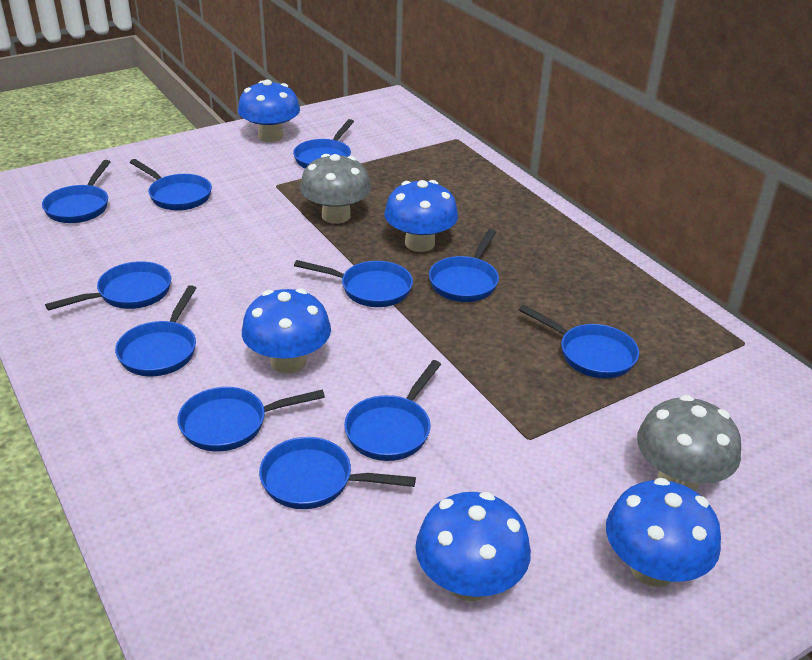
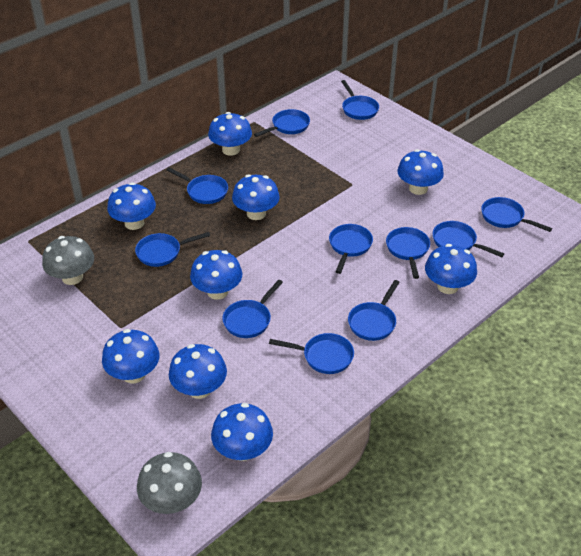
blue mushroom: [238,80,300,142] [242,288,331,374] [384,180,458,252] [415,492,531,601] [606,478,721,587] = 5 -> [102,329,159,383] [107,182,156,230] [169,344,227,399] [190,250,242,300] [208,112,252,156] [211,403,273,461] [232,174,280,220] [397,149,444,195] [425,244,477,294] = 9

